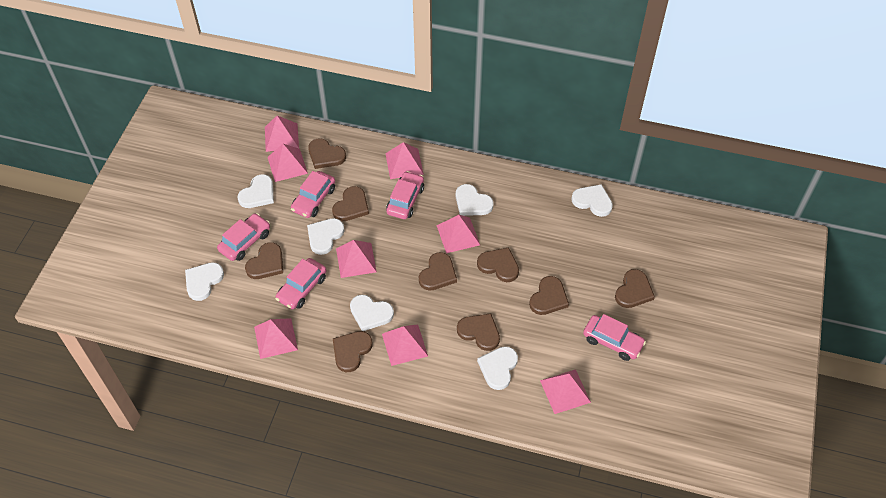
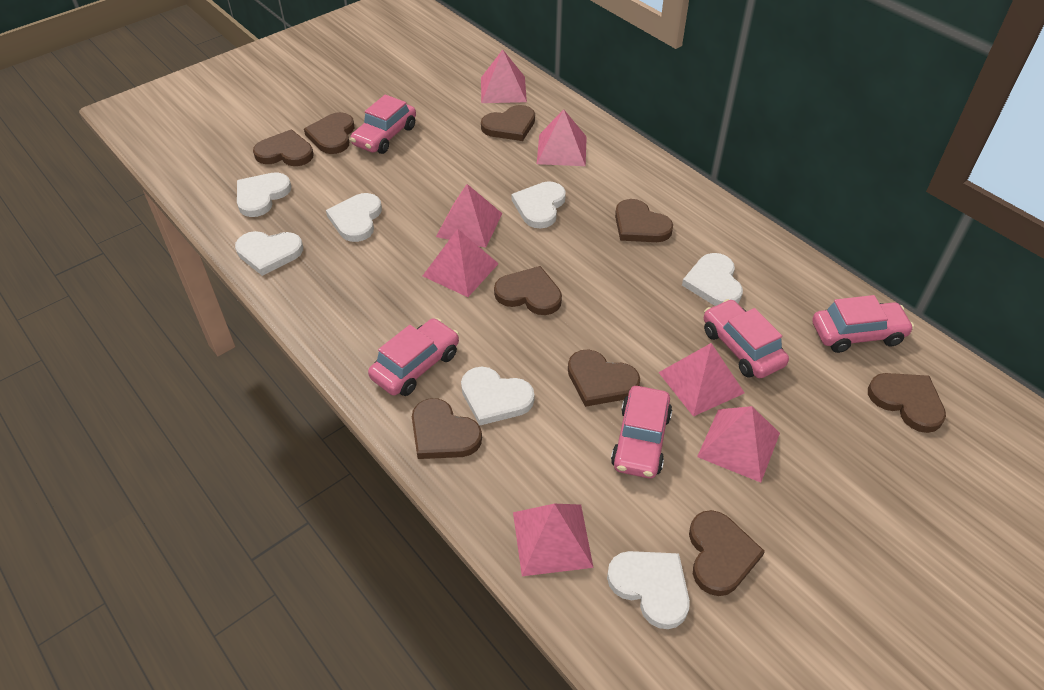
pink pyramid: [254,318,298,359] [265,116,299,152] [268,144,308,182] [336,240,377,278] [382,325,428,366] [385,142,424,179] [437,215,480,253] [540,369,591,414] = 8 -> [423,229,499,297] [436,184,503,248] [481,50,527,103] [513,504,594,576] [537,109,587,166] [658,343,744,417] [697,406,780,483] = 7

